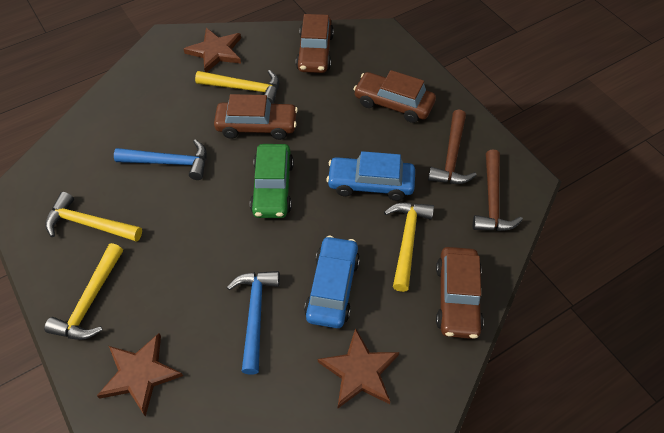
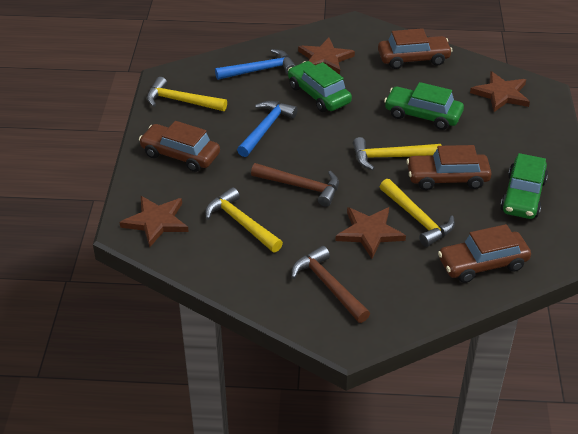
blue car: [304,236,360,328] [326,151,415,201] = 2 -> none = 0
brown star: [97,333,183,417] [184,28,241,72] [318,328,399,408] = 3 -> [120,196,189,247] [298,38,355,75] [335,207,406,258] [470,71,530,112] = 4
green car: [250,144,294,218] = 1 -> [288,61,352,112] [384,82,464,130] [500,153,548,219] = 3

